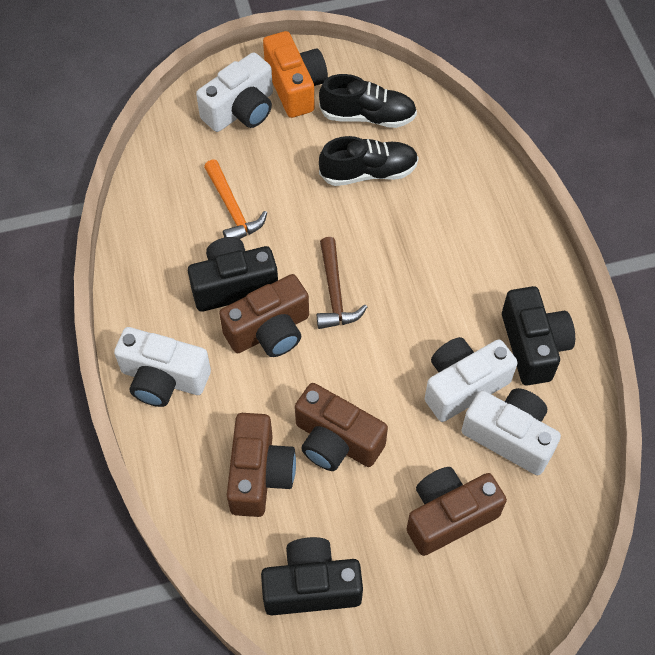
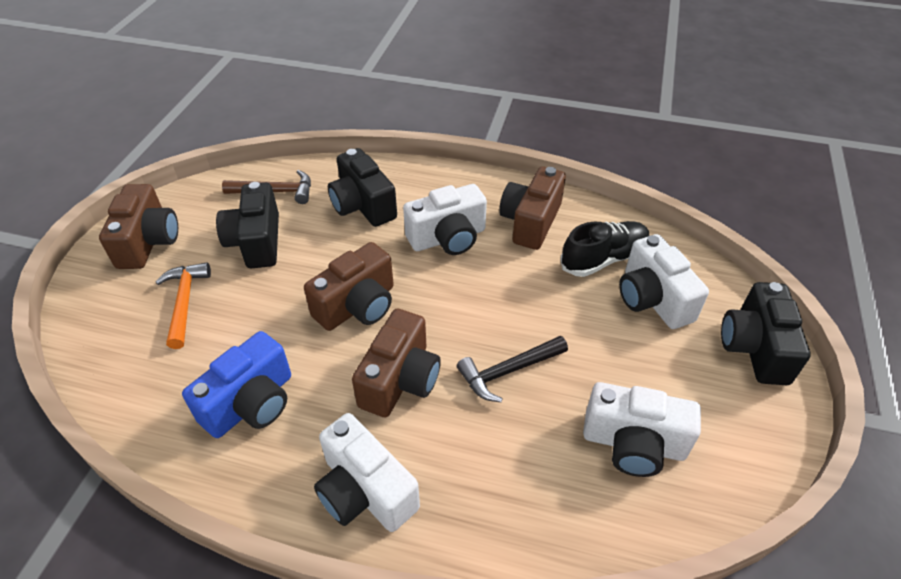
black hammer: none = 0 -> [457,336,568,402] = 1
black shoe: [319,74,417,128] [319,136,419,186] = 2 -> [560,221,649,277] = 1
blue camera: none = 0 -> [182,331,291,438] = 1
orange camera: [263,31,328,118] = 1 -> none = 0

